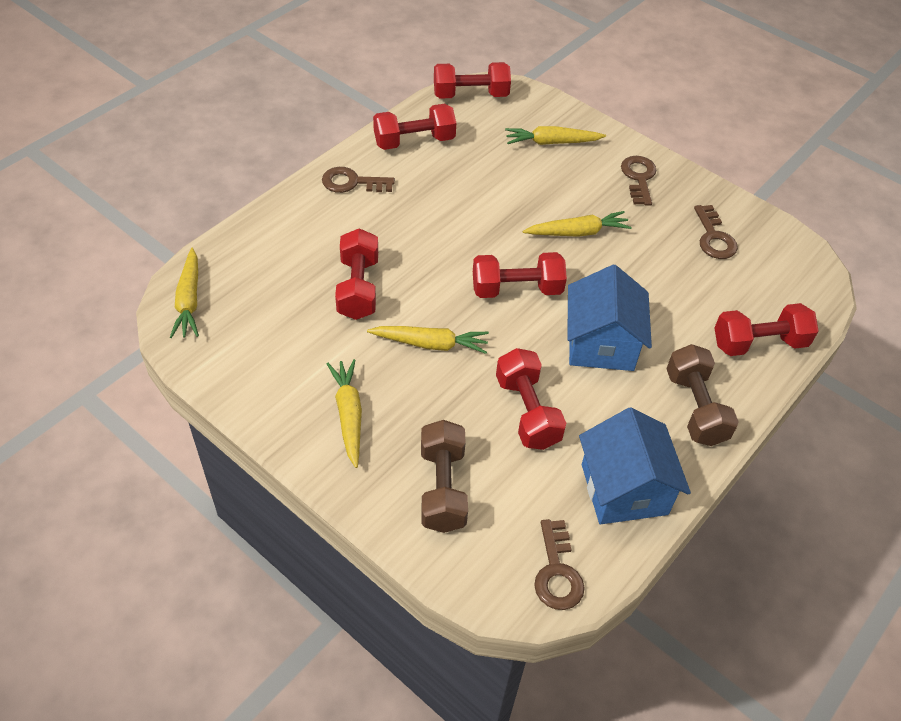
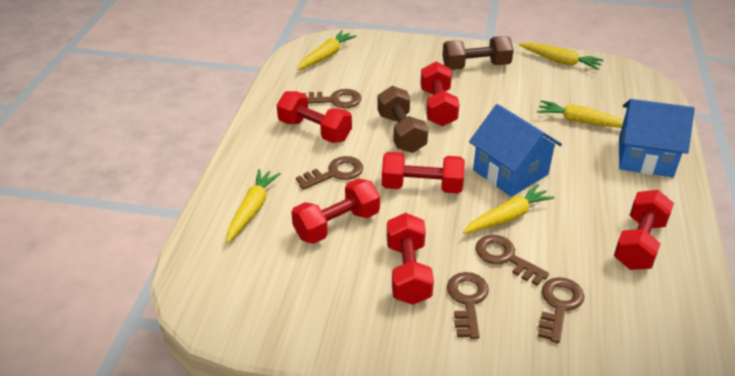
brown key: [322,167,395,193] [534,519,585,610] [621,156,656,206] [694,205,738,259] = 4 -> [296,156,363,190] [302,89,362,108] [447,272,489,339] [475,235,549,286] [538,277,584,343] = 5

